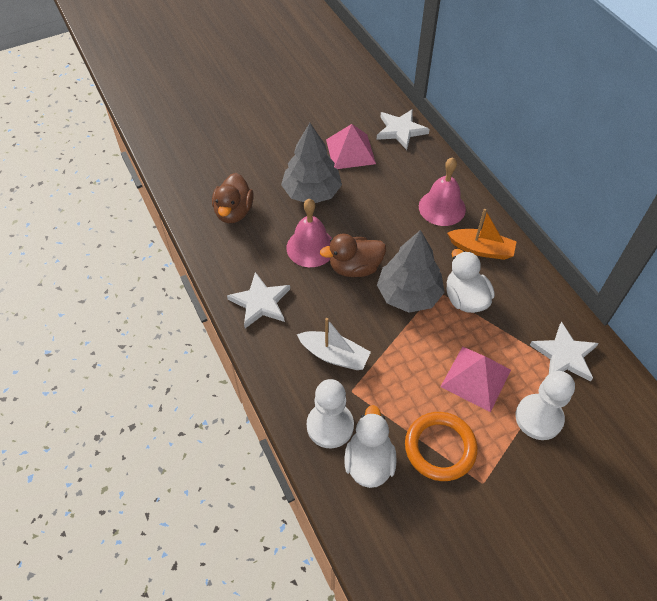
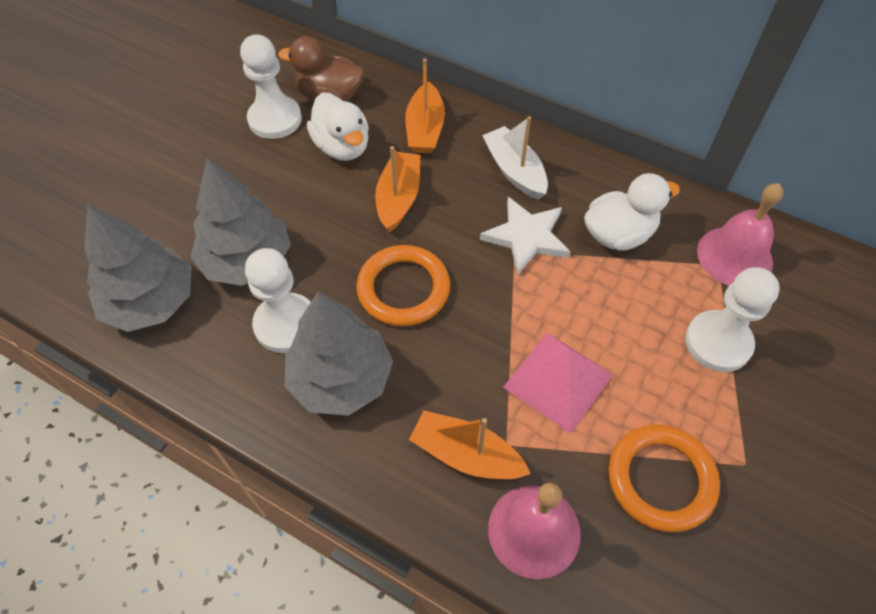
brown duck: [212,173,254,223] [320,234,386,277] = 2 -> [278,36,364,101] = 1
grey tree: [281,123,342,203] [377,230,445,313] = 2 -> [84,204,192,332] [191,158,291,286] [285,291,393,416] = 3
orange boat: [447,209,517,260] = 1 -> [375,146,420,232] [405,58,445,154] [409,411,531,479] = 3
orange ring: [405,412,478,481] = 1 -> [356,245,450,326] [609,424,720,532] = 2
pink pyramid: [326,124,376,169] [440,346,511,412] = 2 -> [503,333,613,433] = 1
white pawn: [307,379,354,449] [516,371,575,440] = 2 -> [240,34,302,139] [245,248,311,353] [685,267,780,372] = 3
white star: [227,272,290,328] [377,109,430,150] [530,322,599,382] = 3 -> [480,197,571,275] = 1

